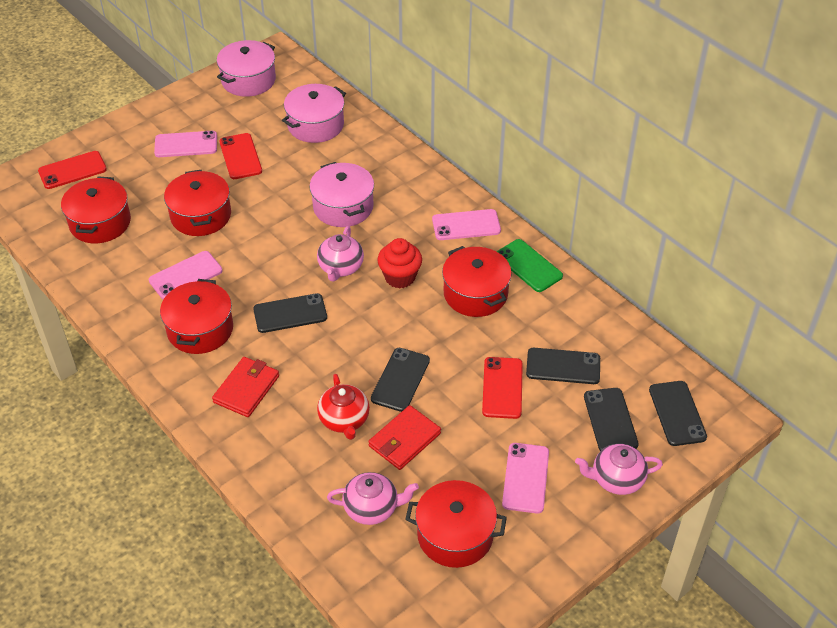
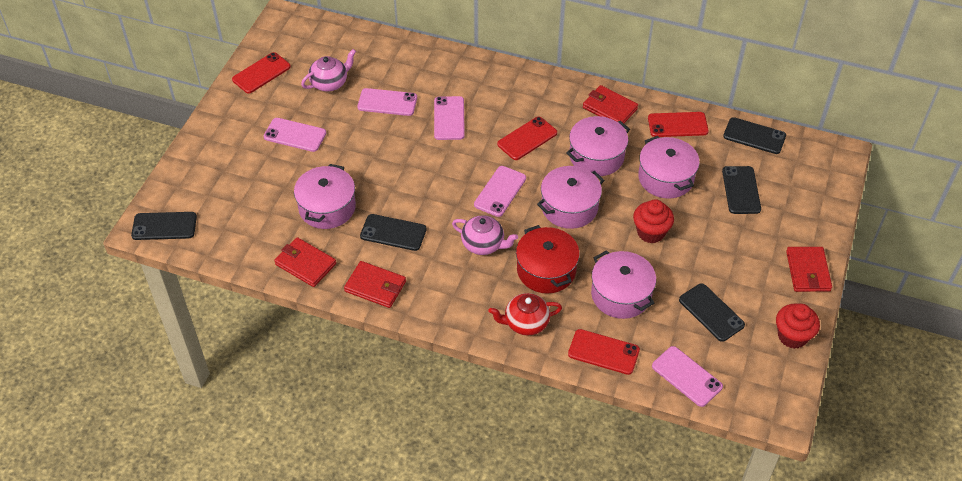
green phone: [497,239,563,292] = 1 -> none = 0
pink phone: [149,251,223,299] [154,131,217,157] [432,209,501,240] [502,443,549,514] = 4 -> [264,118,326,152] [357,88,417,116] [434,96,465,140] [474,166,526,217] [652,346,723,407] = 5
pink pot: [217,40,276,97] [282,84,346,143] [309,162,374,227] = 3 -> [294,164,356,229] [537,166,605,229] [566,116,630,176] [591,250,656,319] [638,136,700,199] = 5
pink teapot: [317,226,364,281] [327,472,419,525] [575,444,663,495] = 3 -> [301,49,356,92] [452,215,518,255] = 2
red cupcake: [377,238,422,289] = 1 -> [633,199,674,244] [776,303,820,349] = 2
red phone: [38,151,107,189] [219,133,262,179] [482,357,523,419] = 3 -> [232,52,291,94] [497,117,557,160] [568,329,640,375] [648,112,709,137] = 4
red pot: [61,176,131,243] [160,279,233,354] [164,170,231,236] [405,480,507,568] [442,246,512,317] = 5 -> [516,225,580,293] = 1
red wallet: [212,357,279,417] [368,405,441,470] = 2 -> [274,237,336,287] [344,261,406,308] [583,85,638,123] [786,247,832,292] = 4

